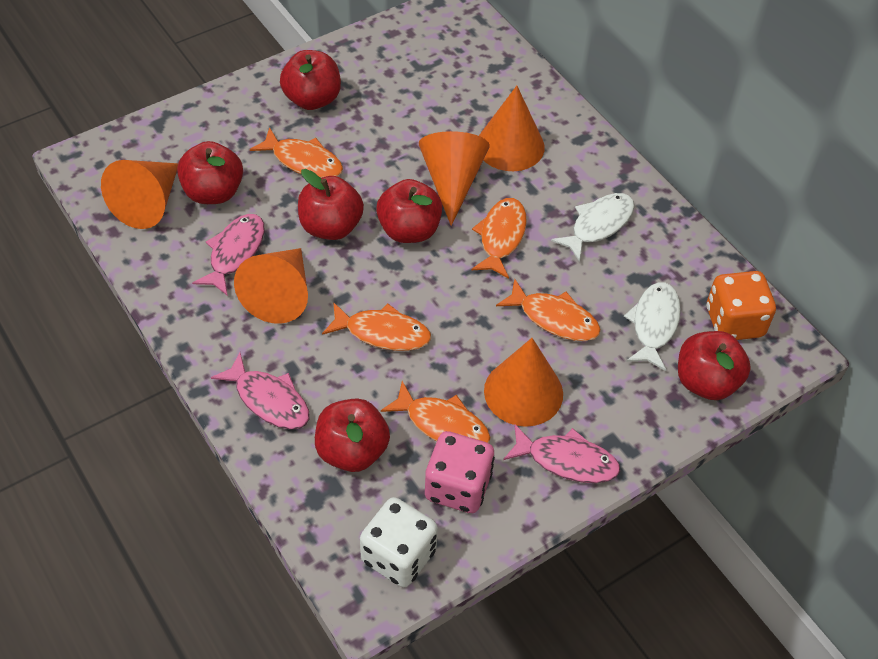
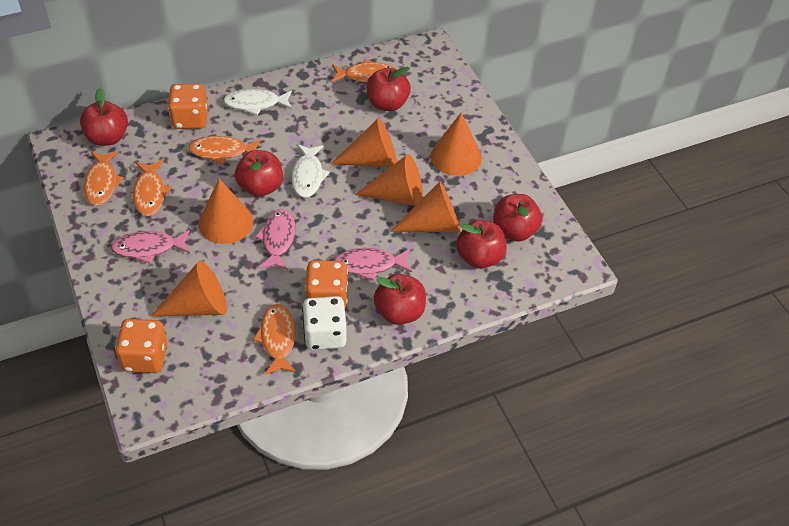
orange cone: [101,160,178,229] [234,248,308,324] [419,131,490,226] [479,86,545,171] [484,338,563,427] = 5 -> [151,261,227,317] [198,179,253,244] [331,118,397,167] [355,154,423,206] [390,181,461,232] [431,113,482,176] = 6
orange dice: [707,271,776,340] = 1 -> [115,319,167,373] [168,84,208,129] [305,260,348,308] = 3
pink dice: [425,431,495,513] = 1 -> none = 0

